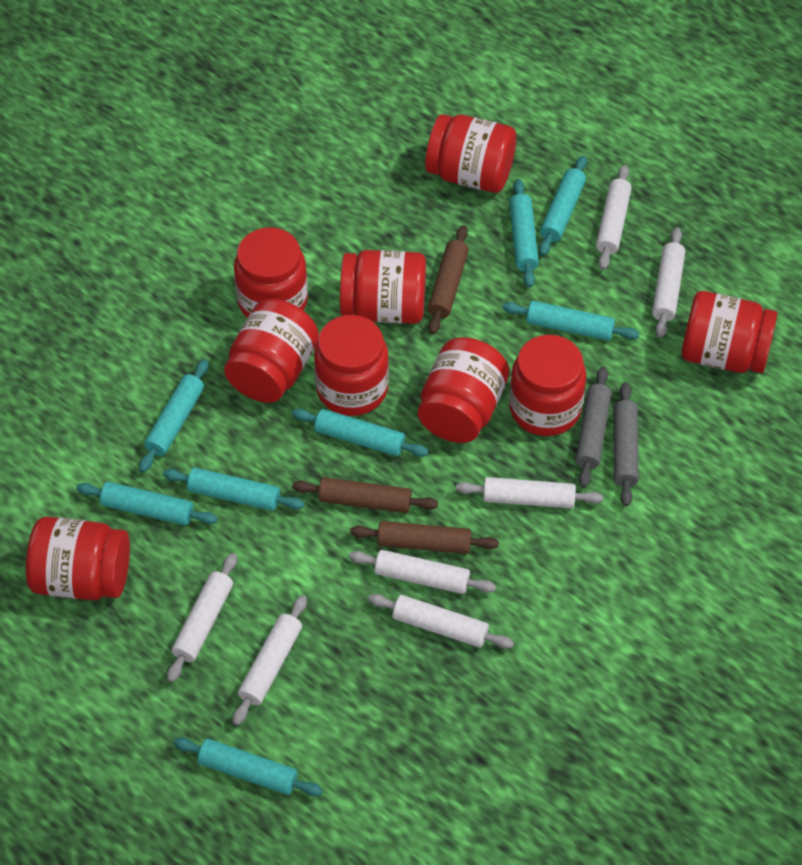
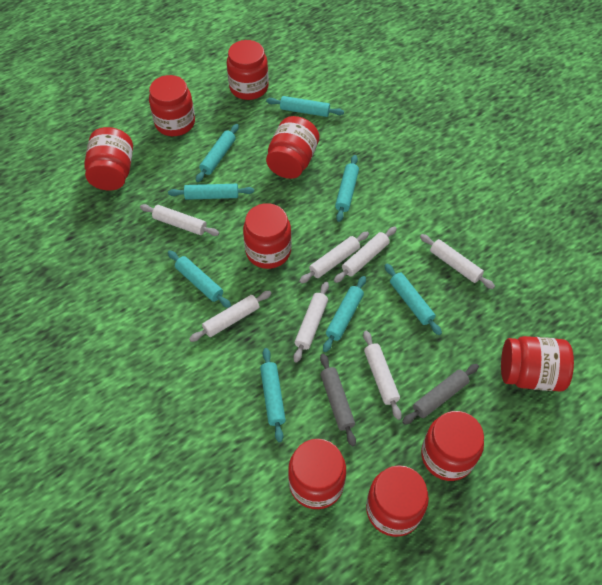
brown rolling pin: [292,477,438,513] [350,521,499,554] [428,225,469,334] = 3 -> none = 0

